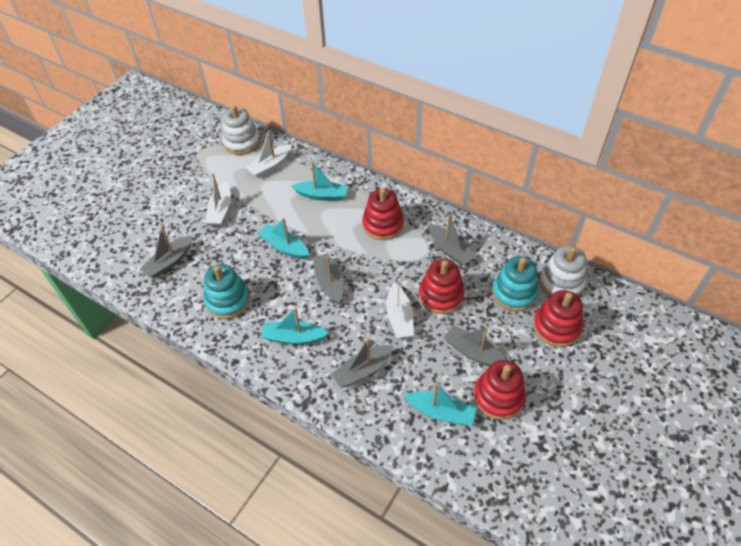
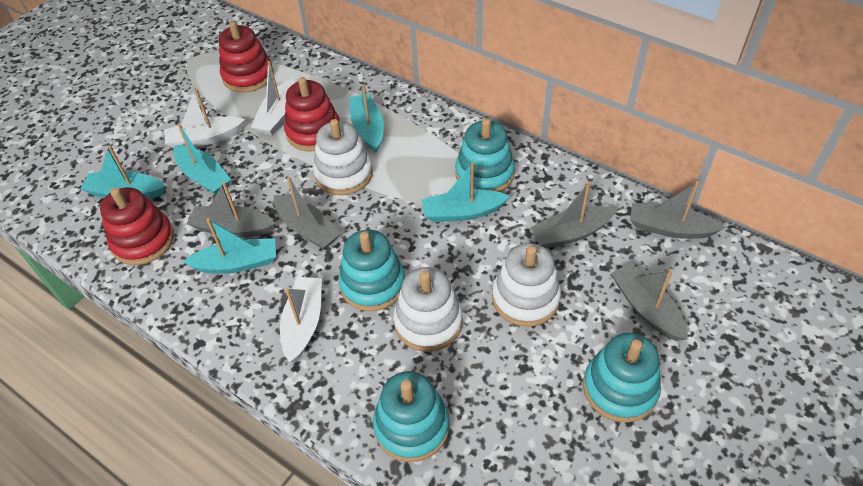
red stacking toy: [362,188,404,240] [419,259,465,314] [474,360,526,420] [533,290,583,347] = 4 -> [100,187,174,265] [219,21,273,93] [284,77,340,151] = 3
turquoise boat: [258,218,309,259] [261,308,329,345] [291,162,348,201] [403,383,477,426] = 4 -> [80,146,165,199] [173,124,231,195] [183,218,276,274] [349,84,384,152] [421,163,510,222] = 5
turquoise stacking toy: [204,264,250,319] [492,256,539,311] = 2 -> [338,229,405,311] [373,371,450,462] [455,118,515,192] [583,333,661,423] = 4
white stacking toy: [222,105,260,155] [539,246,586,296] = 2 -> [313,119,373,195] [393,267,463,352] [492,243,561,327] = 3

